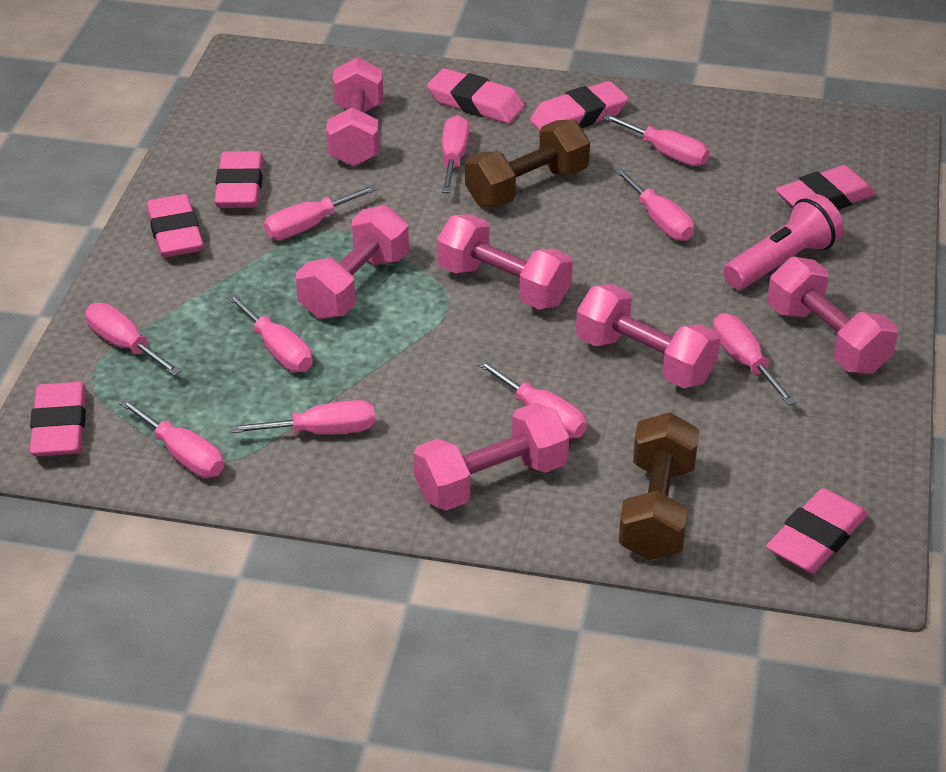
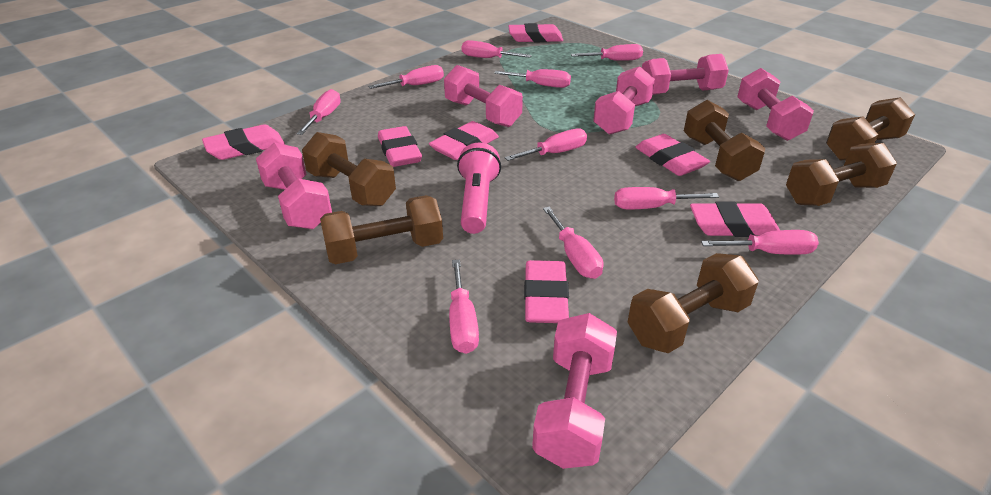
brown dumbbell: [465,120,590,208] [619,412,699,560] = 2 -> [302,132,396,206] [320,195,443,264] [628,253,759,353] [684,100,766,181] [786,143,897,206] [826,97,915,160] = 6

